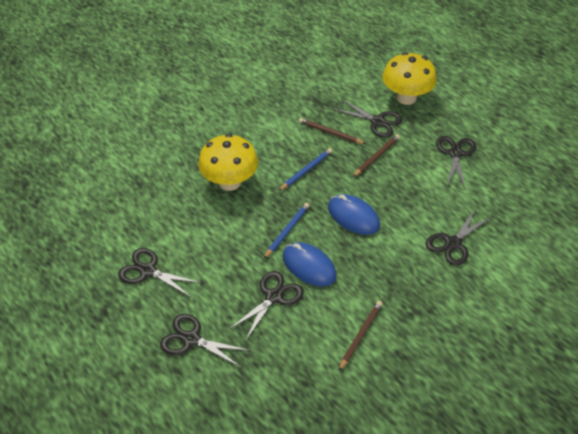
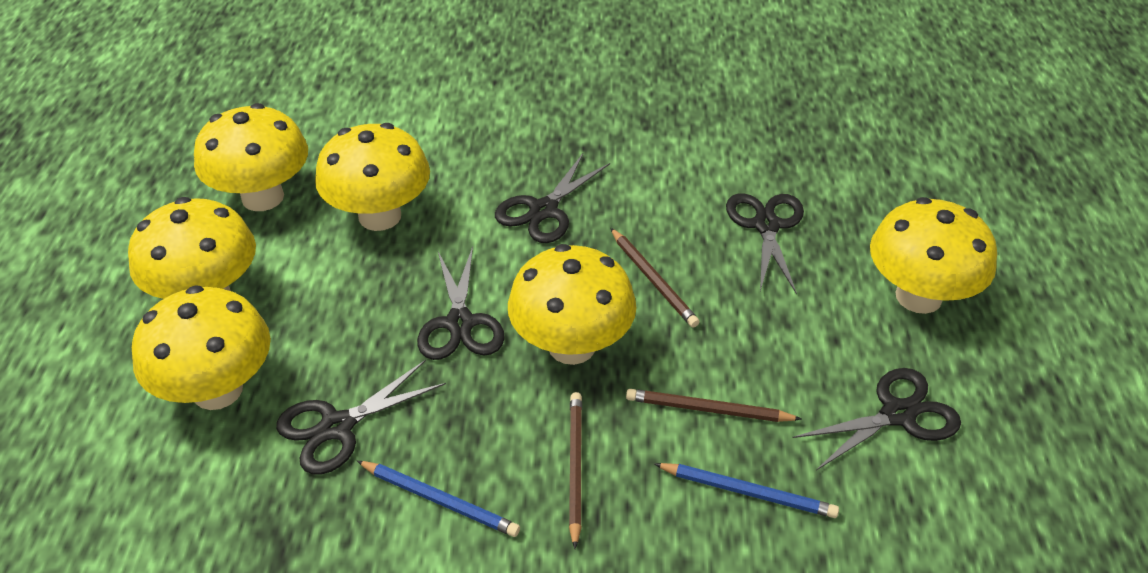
black scissors: [118,248,202,297] [160,314,250,367] [229,271,304,341] [333,99,403,138] [426,208,491,266] [436,136,476,189] = 6 -> [276,360,446,475] [417,246,505,360] [495,153,610,243] [726,193,804,295] [792,368,961,470] = 5
blue mouse: [283,242,337,287] [328,194,380,235] = 2 -> none = 0
yellow mushroom: [198,134,258,191] [383,52,437,105] = 2 -> [128,197,256,299] [132,285,271,410] [194,103,308,211] [315,123,430,231] [508,244,636,365] [870,197,997,314] = 6

